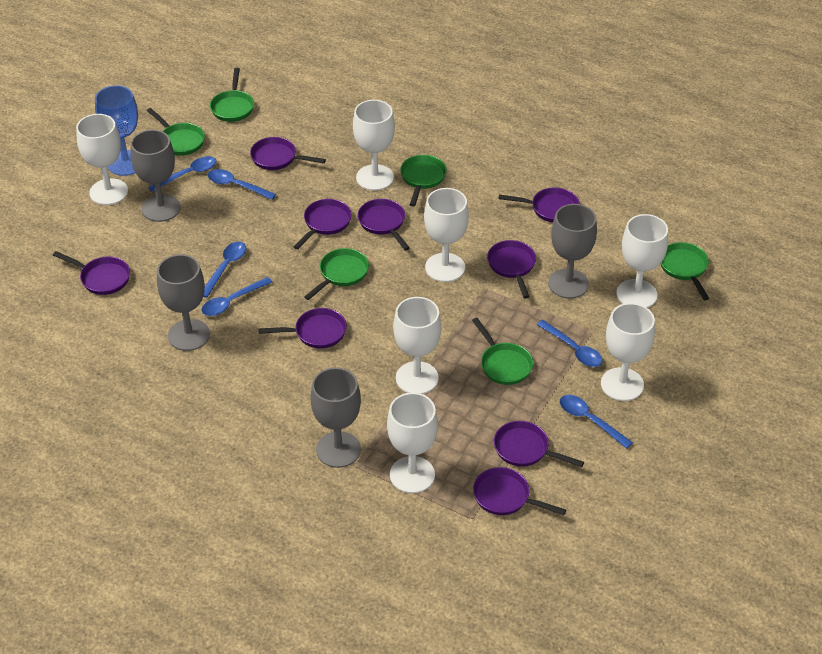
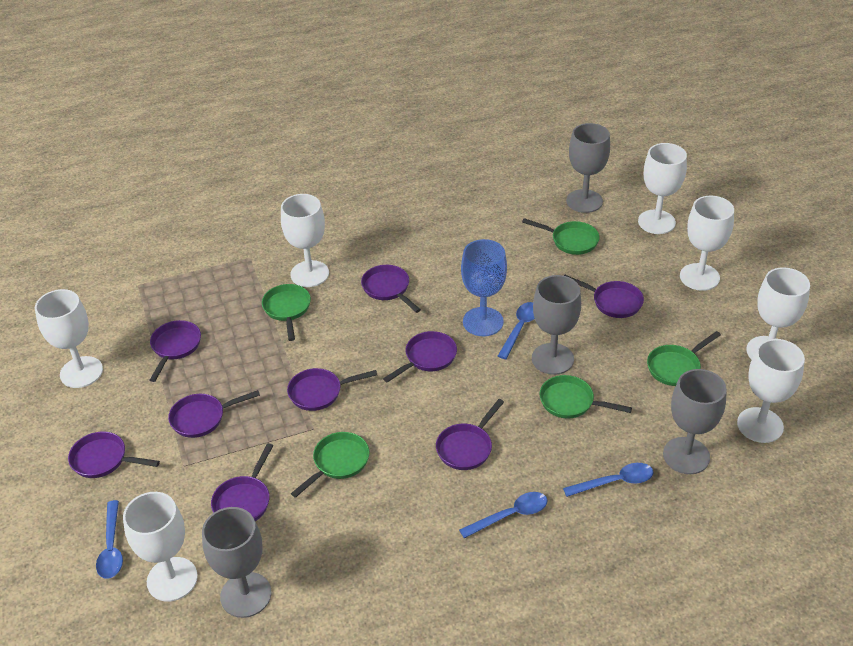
blue spoon: [148,156,216,192] [202,277,272,316] [203,241,246,298] [208,169,276,200] [537,320,603,367] [560,395,633,449] = 6 -> [96,500,123,579] [459,492,548,538] [498,302,535,359] [563,463,654,497] = 4
green pan: [147,108,205,156] [210,68,254,122] [304,248,369,300] [400,155,447,207] [472,318,533,385] [661,242,709,300] = 6 -> [262,284,311,341] [291,432,370,498] [522,218,599,255] [539,375,632,419] [647,331,721,386] = 5

